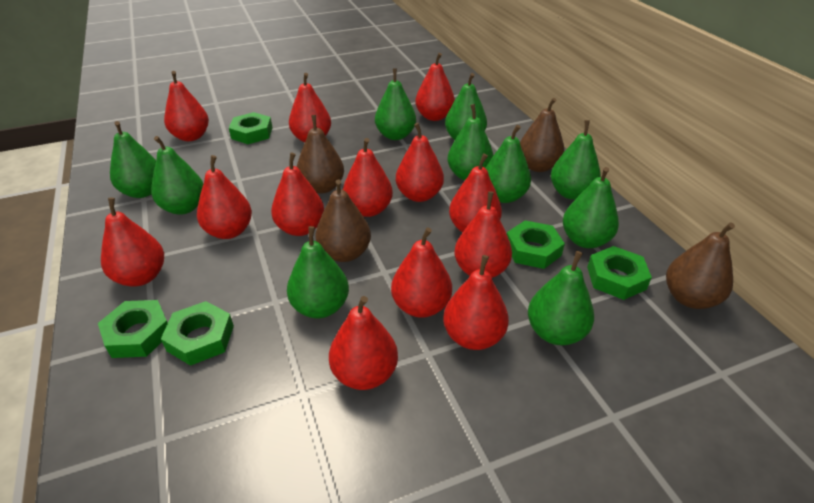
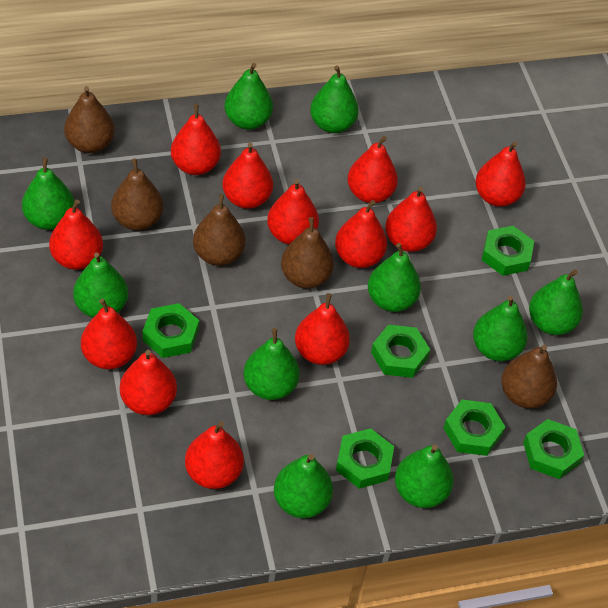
brown pear: [297,115,344,194] [315,179,371,262] [520,98,564,172] [666,223,735,309] = 4 -> [64,86,115,153] [111,159,163,230] [193,194,245,266] [281,217,334,289] [501,345,557,408] = 5
green nut: [98,300,168,358] [161,301,234,366] [229,112,272,144] [507,220,565,269] [587,246,652,300] = 5 -> [142,303,199,358] [336,428,394,489] [371,325,430,378] [444,400,505,456] [482,226,534,276] [523,419,584,479] = 6
red pear: [101,198,164,287] [164,71,209,141] [197,155,252,239] [271,153,324,236] [289,73,331,142] [329,296,398,390] [343,138,393,217] [391,227,452,318] [396,123,444,202] [415,53,455,121] [443,255,509,350] [449,153,502,233] [454,191,512,278] = 13 -> [49,200,103,270] [81,299,137,369] [120,350,177,415] [171,104,221,175] [185,421,244,489] [222,142,273,209] [267,179,319,245] [295,293,350,365] [335,200,387,268] [347,136,398,203] [385,187,437,252] [475,142,526,207] = 12

